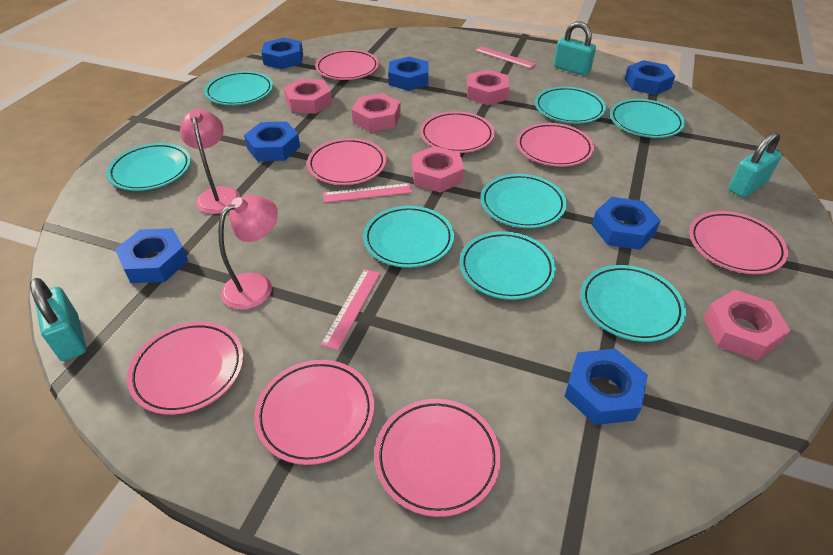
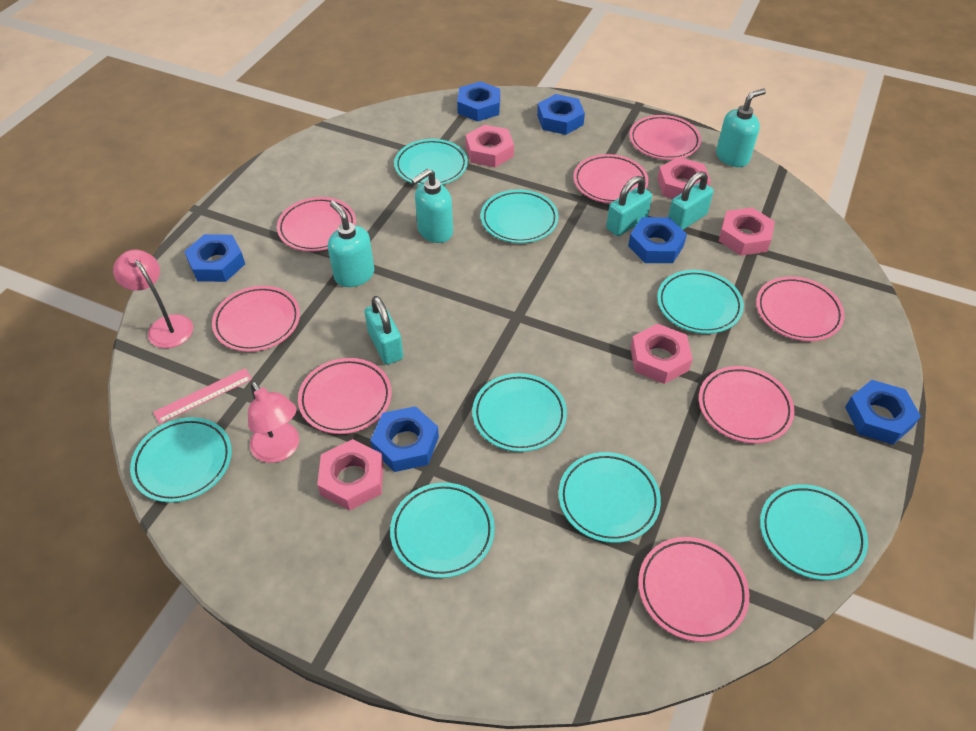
blue nut: [115,228,188,283] [244,122,300,161] [261,37,303,69] [388,56,429,91] [564,349,648,425] [592,197,661,250] [625,60,675,95] = 7 -> [184,234,245,282] [370,406,439,472] [457,81,500,122] [537,94,585,135] [628,217,687,263] [845,380,921,445] = 6
pink ruler: [321,269,380,350] [323,183,412,203] [475,46,536,69] = 3 -> [153,368,252,424] = 1
turquoise soap dispenser: none = 0 -> [328,201,374,287] [411,169,453,243] [716,88,766,167] = 3

